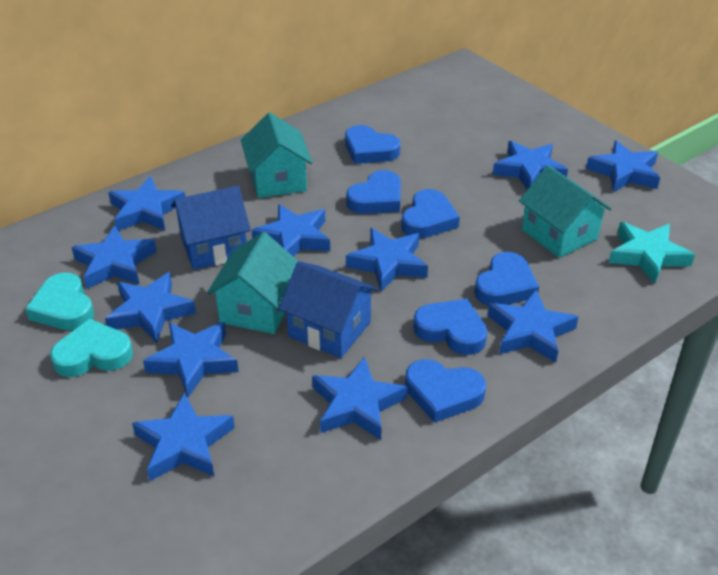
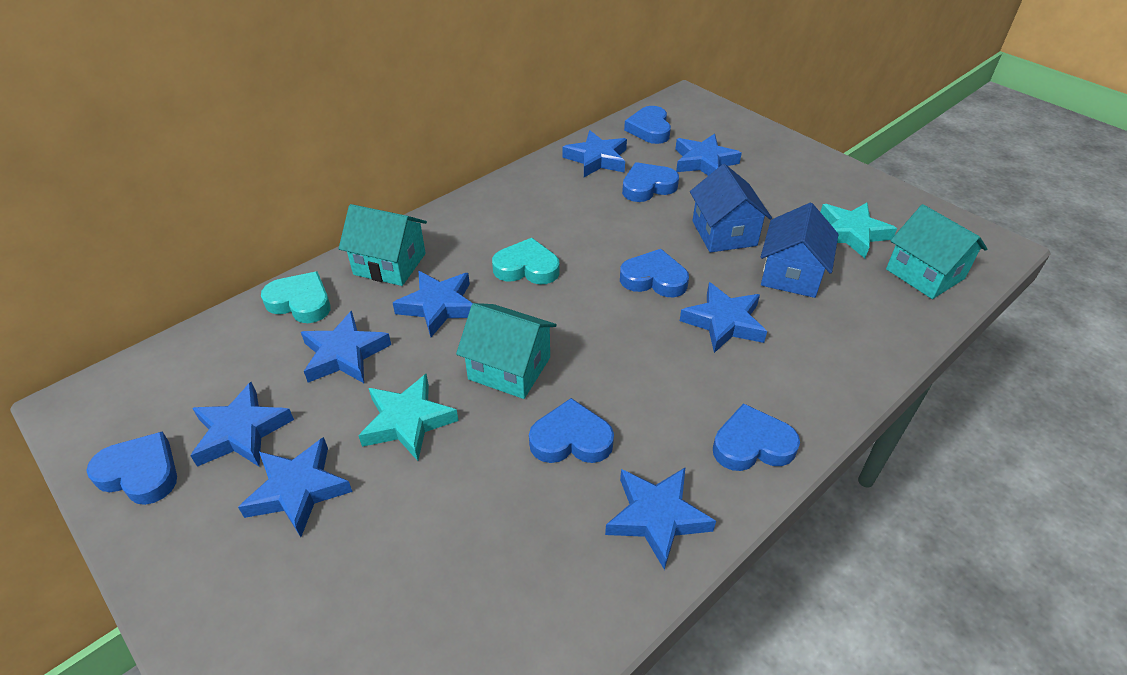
blue star: [71,226,157,289] [105,272,196,343] [108,176,185,231] [132,392,235,481] [143,322,239,397] [251,204,330,257] [312,356,407,440] [346,228,428,292] [488,290,578,363] [493,141,568,189] [586,141,660,192] = 11 -> [190,382,294,467] [238,437,353,537] [301,311,391,383] [393,271,473,337] [563,130,627,177] [605,467,716,570] [675,134,742,176] [680,282,767,353] = 8
turquoise star: [609,222,695,284] = 1 -> [358,374,458,461] [821,203,897,258] = 2

